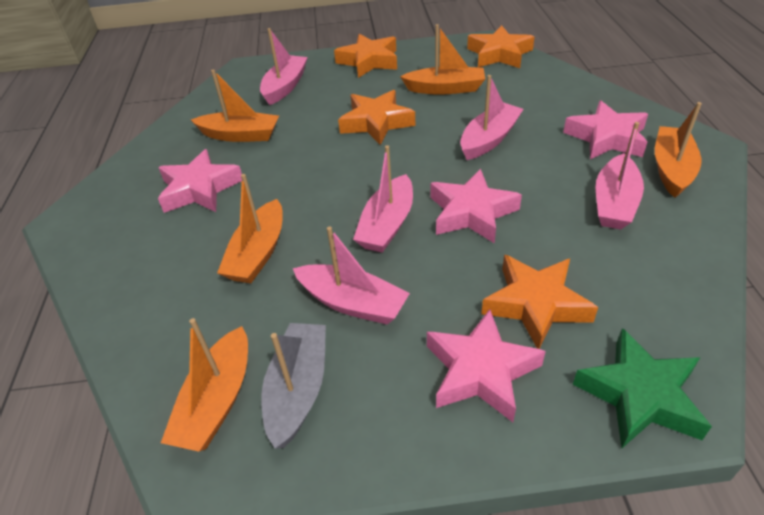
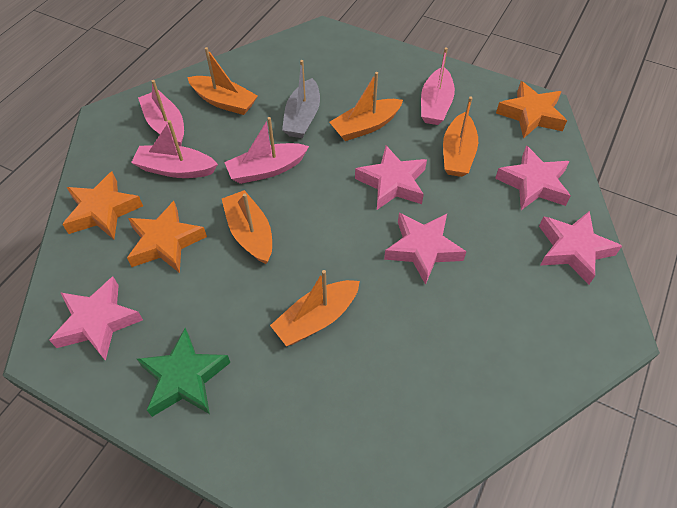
orange star: [334,34,397,78] [338,90,415,145] [467,25,535,68] [481,255,598,349] = 4 -> [62,172,143,239] [127,201,207,273] [496,81,567,139] = 3
pink boat: [260,28,308,105] [293,226,410,325] [353,145,413,253] [460,75,524,160] [596,122,644,230] = 5 -> [131,120,218,178] [138,80,184,146] [224,117,309,184] [421,47,455,125] = 4
pink star: [158,149,242,213] [427,309,546,422] [430,169,522,244] [563,101,648,159] = 4 -> [49,277,143,361] [355,145,427,210] [384,213,467,285] [495,145,571,210] [539,211,622,285] = 5

